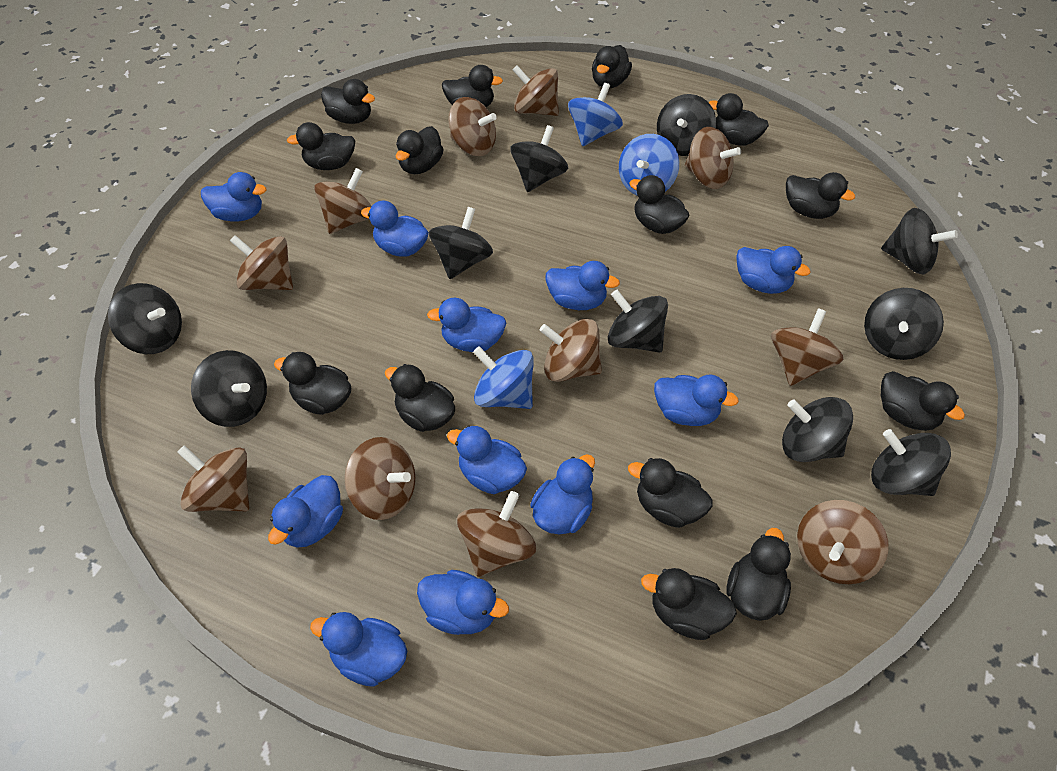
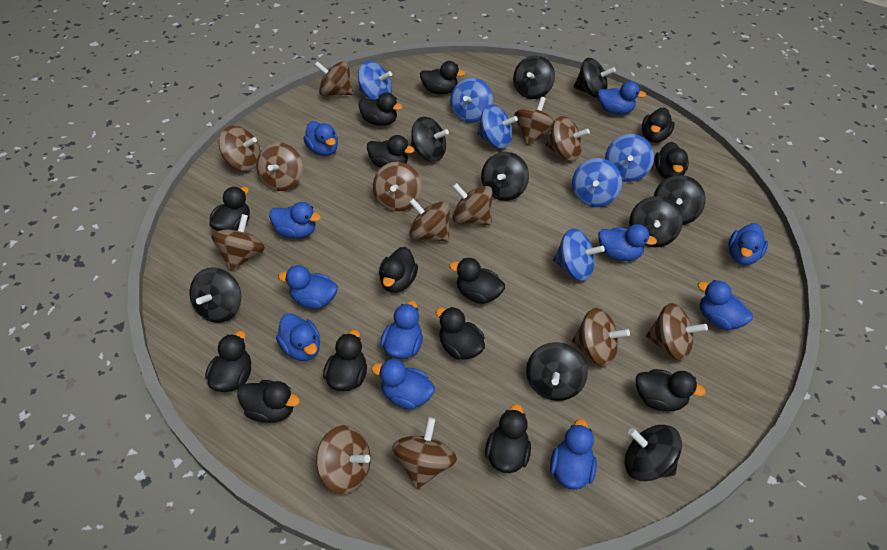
black spinning top: [108,283,182,354] [191,350,267,427] [429,207,493,279] [510,125,568,192] [608,289,668,353] [657,94,716,156] [782,397,853,462] [864,288,944,360] [871,429,951,496] [881,208,958,275] = 10 -> [190,267,241,323] [411,117,449,162] [481,152,529,201] [513,56,555,99] [526,342,588,401] [574,58,616,98] [625,425,682,481] [629,196,683,247] [654,175,706,225] = 9
blue spinning top: [473,346,534,409] [568,83,623,146] [619,134,679,196] = 3 -> [358,61,392,100] [450,78,493,123] [477,104,518,149] [553,229,605,281] [572,158,622,207] [605,134,654,182] = 6
brown spinning top: [177,445,250,512] [230,235,293,290] [314,168,371,234] [344,437,415,520] [449,97,497,156] [457,491,536,577] [513,66,559,116] [539,319,602,382] [685,127,741,189] [771,308,843,386] [797,500,889,584] = 11 -> [211,214,265,271] [219,126,261,171] [256,142,303,191] [315,61,353,96] [316,425,371,494] [373,162,422,211] [392,417,457,489] [409,198,450,242] [453,183,492,225] [514,97,554,145] [546,116,590,161] [572,308,630,366] [646,303,708,361] = 13

